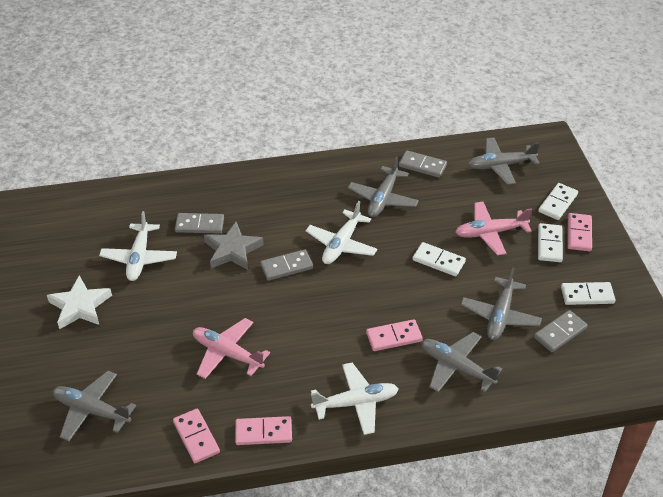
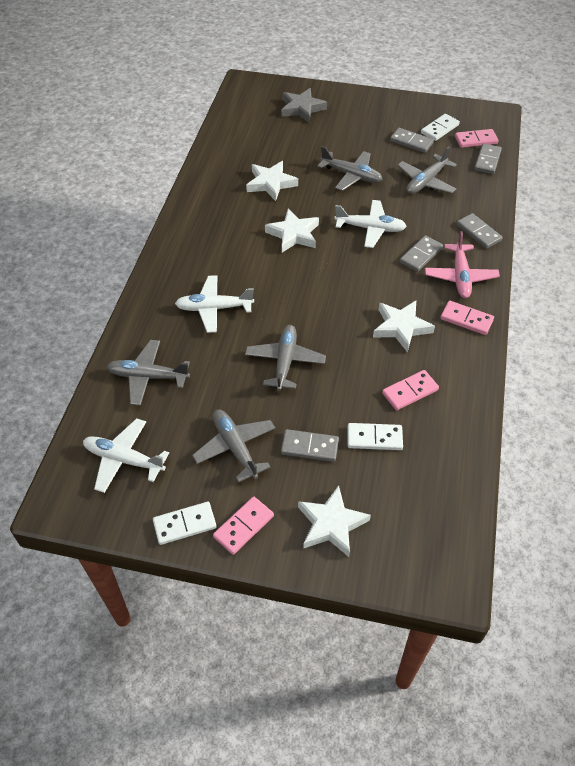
grey domino: [175,213,224,234] [260,249,313,281] [399,150,447,178] [534,310,588,352] = 4 -> [281,429,339,462] [390,128,434,153] [400,235,443,272] [456,213,503,249] [474,143,502,174] = 5
pink plane: [193,318,270,379] [455,202,532,256] = 2 -> [425,231,500,298] = 1
white domino: [412,242,466,276] [538,183,578,220] [538,223,563,262] [561,282,615,305] = 4 -> [153,502,217,545] [348,423,403,450] [421,114,460,141] = 3
white star: [47,275,112,329] = 1 -> [246,161,298,201] [265,209,319,253] [298,485,371,557] [373,301,435,352] = 4

